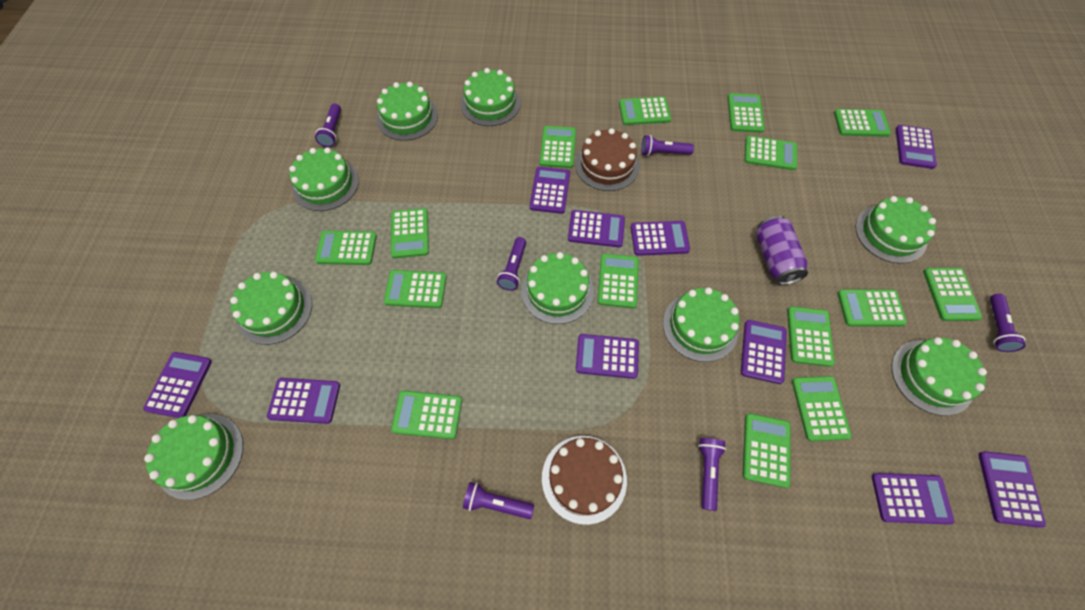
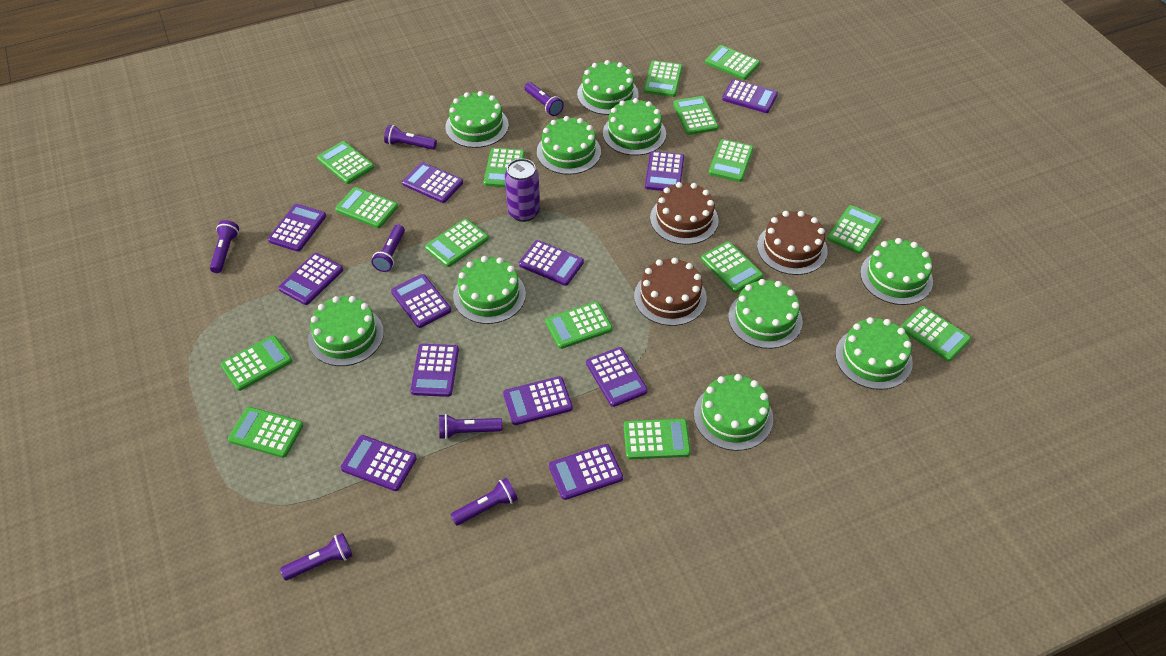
brown cake: [542,436,627,525] [575,128,639,191] = 2 -> [634,258,707,326] [650,182,719,245] [757,211,828,275] = 3
green cake: [144,414,243,500] [230,272,312,345] [289,148,359,211] [377,82,438,141] [461,68,521,126] [521,252,594,324] [663,287,740,362] [855,196,936,263] [891,337,987,416] = 9 -> [308,296,384,366] [445,91,509,148] [453,256,526,324] [537,116,601,175] [577,60,639,115] [603,98,666,156] [694,374,773,451] [728,279,803,349] [835,317,913,390] [860,238,933,305] = 10
purple calculator: [143,352,212,418] [267,378,340,424] [530,167,570,214] [568,210,625,247] [576,334,639,379] [631,221,690,256] [741,320,787,384] [872,473,954,524] [896,125,937,169] [978,451,1046,528] = 10 -> [268,204,326,252] [278,253,343,305] [341,435,417,491] [391,274,451,328] [402,162,463,203] [411,344,459,397] [503,376,573,425] [519,240,584,286] [549,444,623,500] [586,347,648,407] [645,151,684,191] [722,79,778,113] = 12
purple flashlight: [315,104,341,147] [463,482,534,519] [497,237,526,291] [641,135,694,156] [698,438,726,511] [990,294,1026,352] = 6 -> [210,220,239,273] [280,533,353,580] [371,225,405,272] [384,125,437,150] [439,414,502,439] [450,478,518,526] [525,82,564,116] = 7

